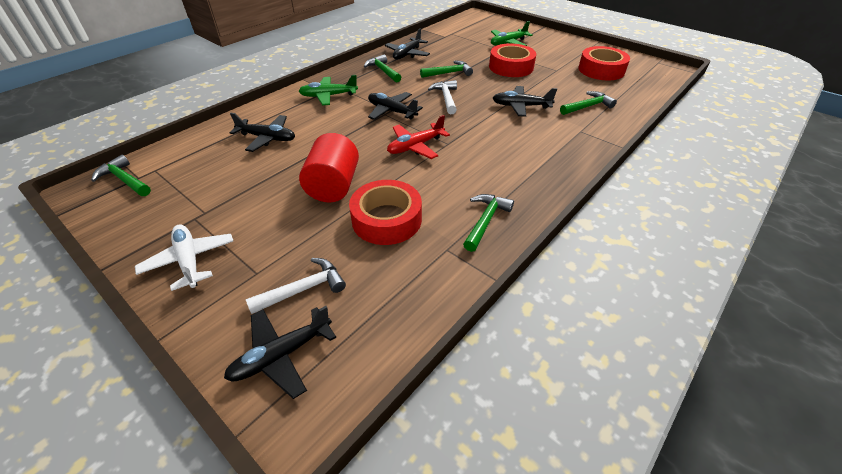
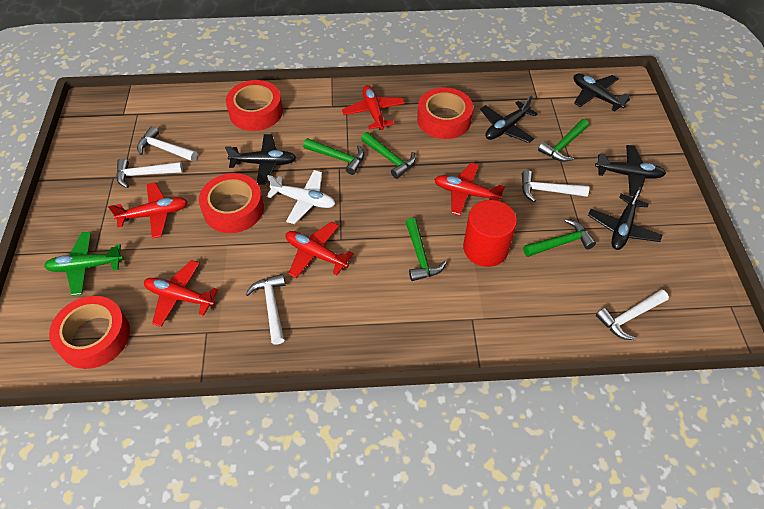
green plane: [299,75,358,105] [491,21,533,46] = 2 -> [44,232,124,296] = 1
red plane: [387,115,450,159] = 1 -> [108,182,188,239] [144,260,218,327] [286,222,354,278] [342,85,405,130] [434,163,505,216] = 5
red tape: [349,180,422,245] [489,43,536,77] [578,46,630,81] = 3 -> [49,296,130,369] [199,173,264,233] [226,80,283,131] [417,87,473,139] = 4
white hammer: [246,258,346,314] [428,80,457,114] = 2 -> [116,158,183,188] [137,126,197,161] [246,274,286,345] [522,170,589,202] [596,289,669,340] = 5

